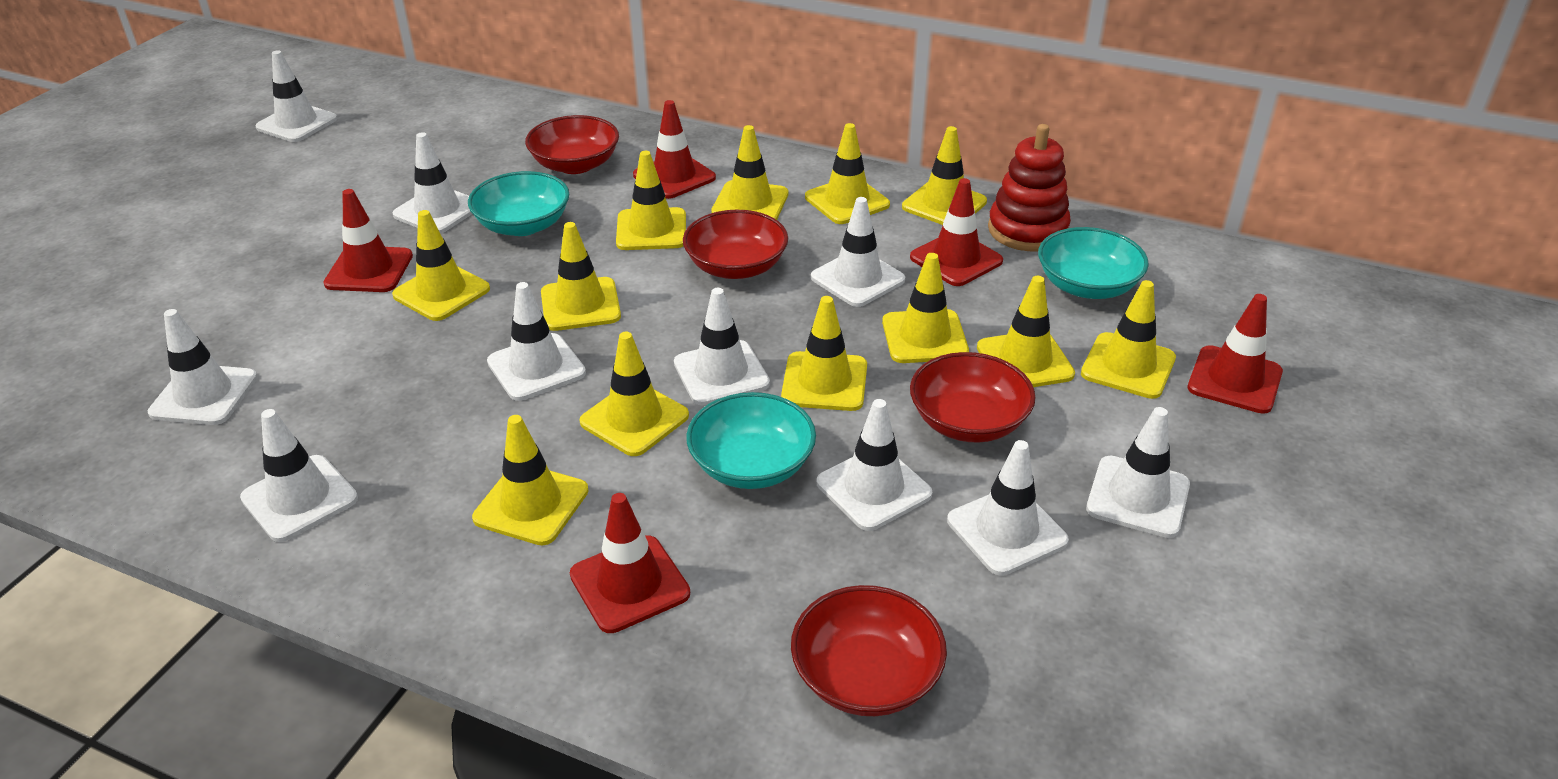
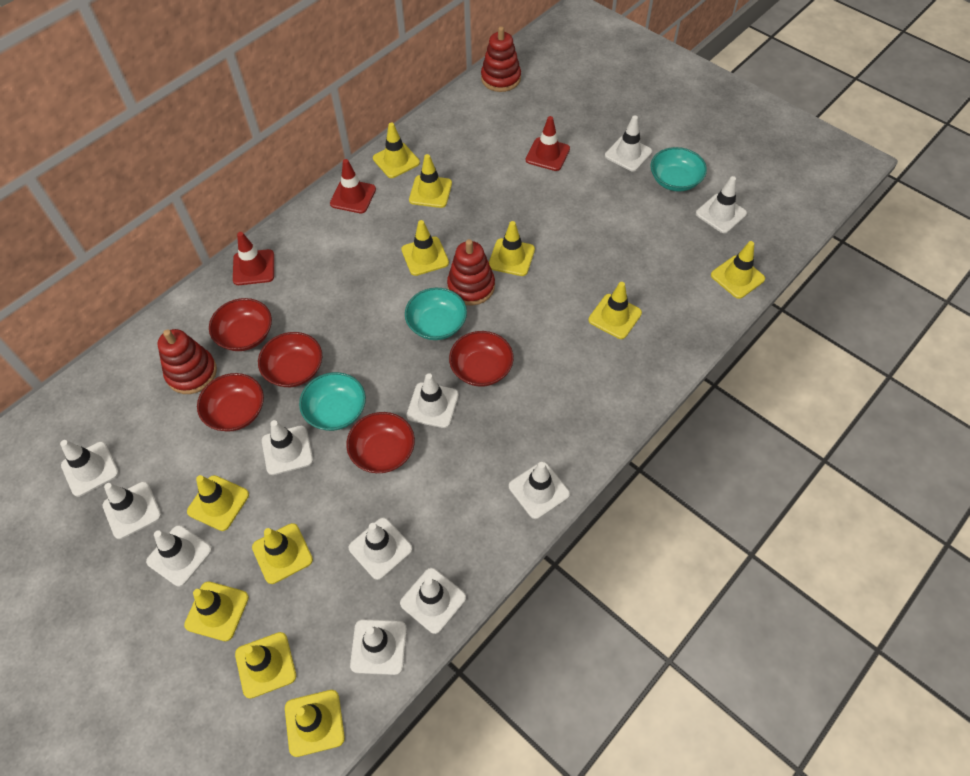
red bowl: [525,115,619,174] [683,210,788,279] [791,585,947,716] [910,352,1036,442] = 4 -> [197,373,264,432] [209,298,272,351] [258,332,322,387] [346,412,415,473] [449,331,514,387] = 5
red stacking toy: [988,124,1071,251] = 1 -> [157,329,217,394] [447,239,495,306] [481,26,521,92] = 3
red traffic cone: [323,189,413,292] [570,493,690,633] [633,100,716,199] [910,178,1003,286] [1188,294,1283,414] = 5 -> [233,232,274,285] [330,159,376,213] [526,116,570,171] = 3
white traffic cone: [148,309,258,425] [240,409,358,542] [255,50,337,142] [393,132,472,234] [487,282,586,401] [674,288,770,406] [811,197,905,307] [817,399,932,531] [947,440,1069,576] [1086,407,1190,538] = 10 -> [60,440,119,497] [102,482,161,539] [146,525,212,587] [262,420,313,475] [349,518,413,580] [350,619,407,675] [400,568,466,634] [407,373,459,428] [509,462,570,519] [605,115,652,171] [696,176,747,233] = 11
yellow traffic cone: [392,210,490,321] [472,415,589,545] [541,222,621,331] [579,332,689,456] [616,151,686,250] [711,125,788,220] [781,296,867,411] [805,123,890,224] [882,253,969,363] [902,126,987,225] [977,276,1075,387] [1081,280,1176,399] = 12 -> [184,582,249,641] [187,475,249,531] [235,632,296,699] [252,523,313,584] [285,690,345,757] [373,123,420,178] [401,220,449,276] [409,154,452,208] [489,221,535,276] [588,282,642,339] [711,241,765,299] = 11

